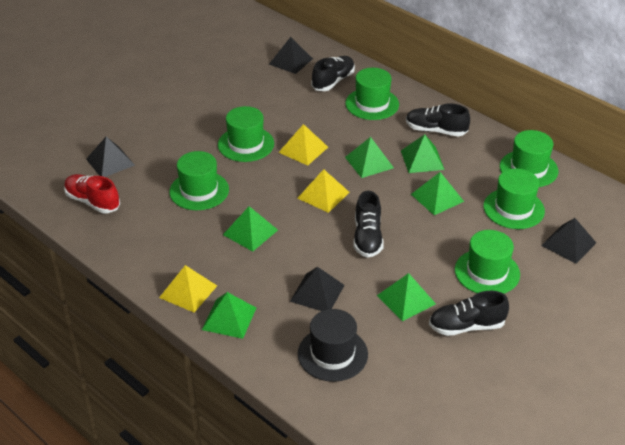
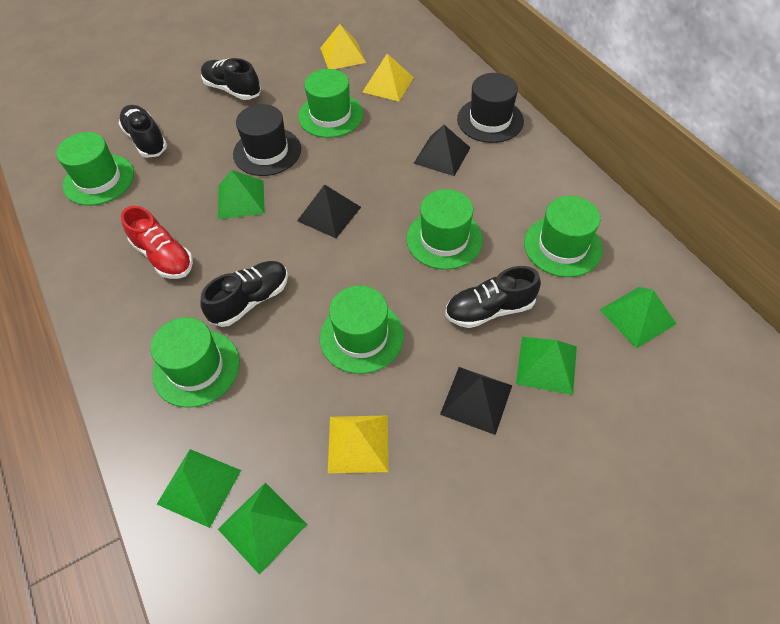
black hat: [298,309,368,382] = 1 -> [233,104,301,176] [457,73,524,143] = 2
black pyramid: [86,137,135,177] [269,37,313,74] [290,267,344,311] [541,218,596,264] = 4 -> [297,184,361,238] [413,125,471,176] [440,367,512,435] = 3
green pyramid: [202,292,256,339] [223,206,278,252] [345,137,394,178] [377,273,436,321] [401,134,445,173] [411,172,464,215] = 6 -> [157,449,241,528] [218,170,265,219] [218,482,307,575] [516,337,577,395] [600,287,676,349] = 5

